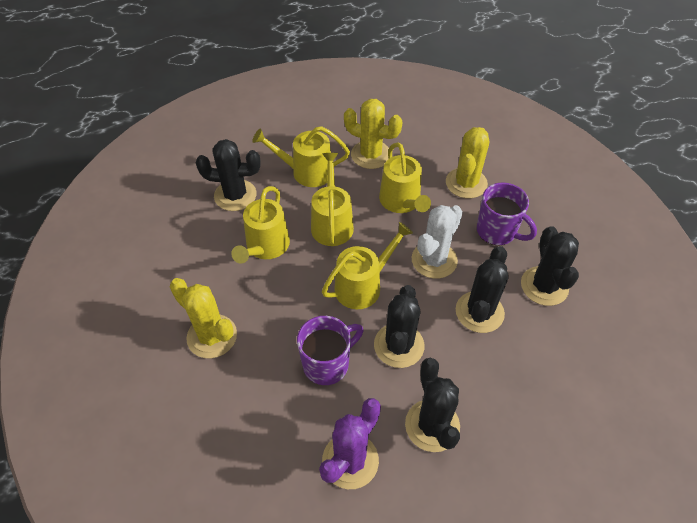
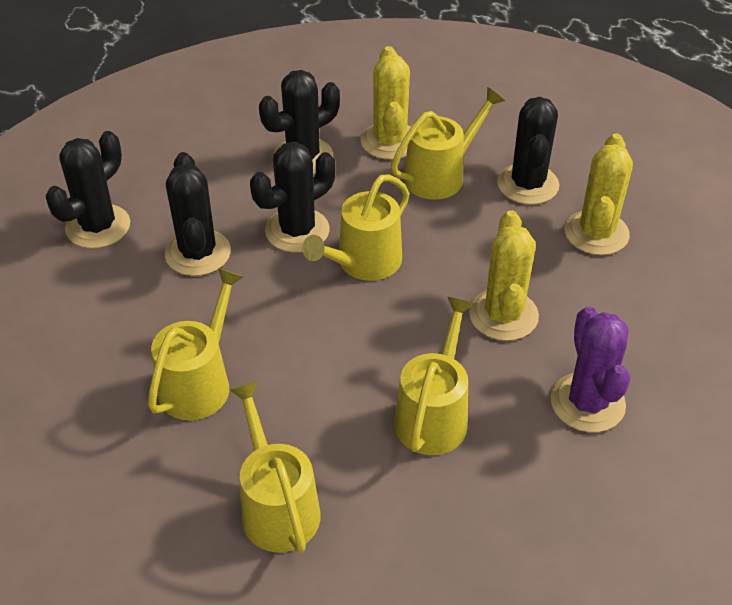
purple mug: [297,316,363,385] [477,183,537,245] = 2 -> none = 0
white cactus: [412,205,463,279] = 1 -> none = 0

